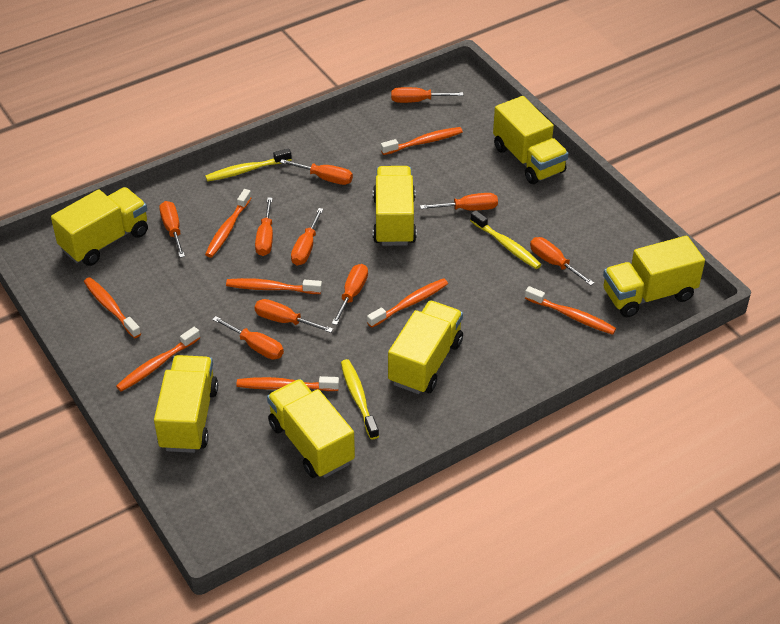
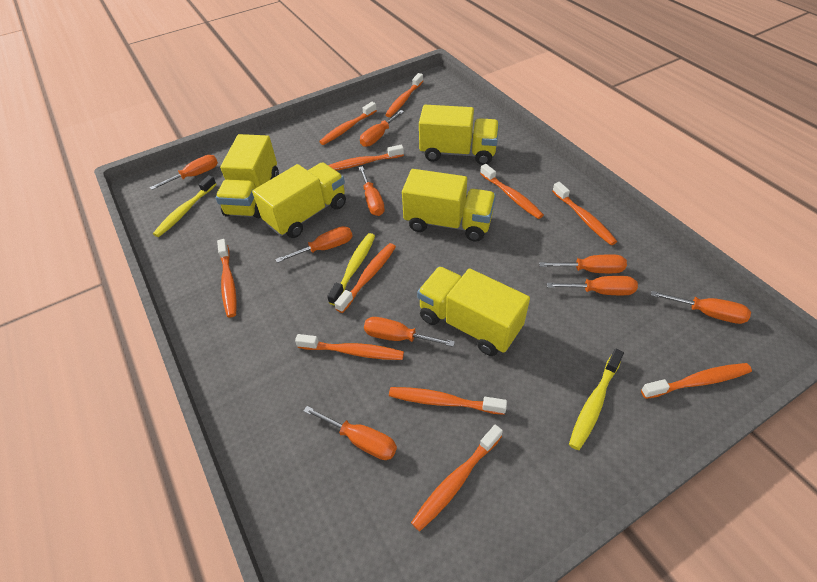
orange screwdriver: [159,201,185,258] [212,316,284,360] [255,198,273,256] [255,299,333,333] [280,159,353,185] [291,208,323,266] [332,264,368,325] [391,87,463,103] [420,193,498,211] [530,237,594,286] = 10 -> [150,155,218,190] [275,226,353,263] [303,406,397,460] [358,166,385,216] [360,110,404,147] [364,317,455,347] [539,254,627,273] [547,276,638,295] [651,291,751,324] = 9
orange toothbrush: [84,277,141,338] [116,327,200,392] [205,189,251,258] [226,278,322,294] [237,376,339,391] [367,278,448,328] [381,127,463,155] [525,286,616,335] = 8 -> [217,239,237,318] [295,334,404,360] [319,102,377,145] [328,145,404,171] [335,243,396,313] [385,73,423,117] [389,387,507,415] [411,425,503,531] [480,164,544,219] [552,182,617,245] [641,363,752,399] = 11
yellow truck: [51,187,148,266] [154,355,218,453] [267,379,355,478] [373,166,417,246] [388,301,463,394] [493,96,568,184] [603,236,705,318] = 7 -> [216,134,279,218] [252,162,346,238] [402,169,496,242] [417,266,530,356] [419,105,499,165] = 5

